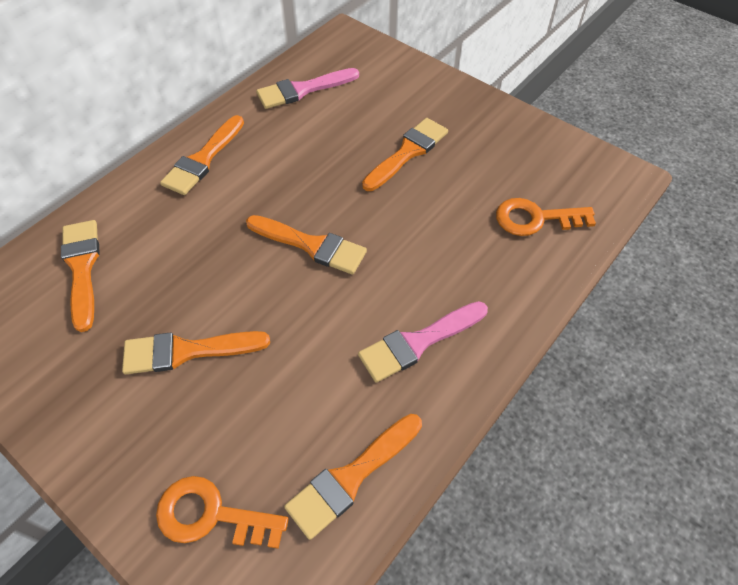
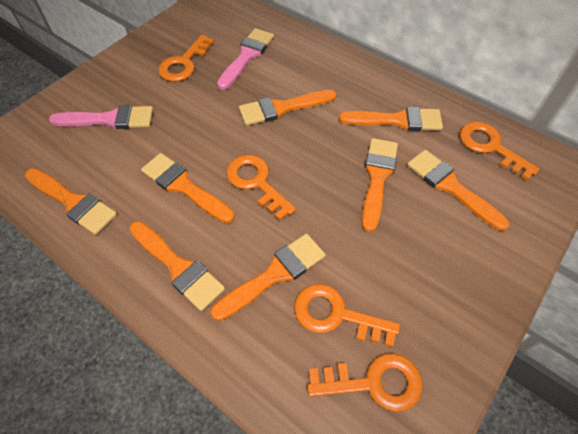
orange brush: [61,220,100,332] [122,331,270,374] [160,115,244,195] [246,215,367,275] [284,414,422,540] [362,118,448,191] = 6 -> [25,168,117,235] [129,221,225,311] [141,153,234,223] [211,234,326,321] [239,90,337,126] [339,107,443,131] [362,138,398,232] [407,150,510,231] = 8
orange key: [156,476,289,549] [496,198,596,236] = 2 -> [158,35,214,82] [226,155,296,221] [294,284,400,347] [307,353,423,412] [460,121,540,180] = 5

